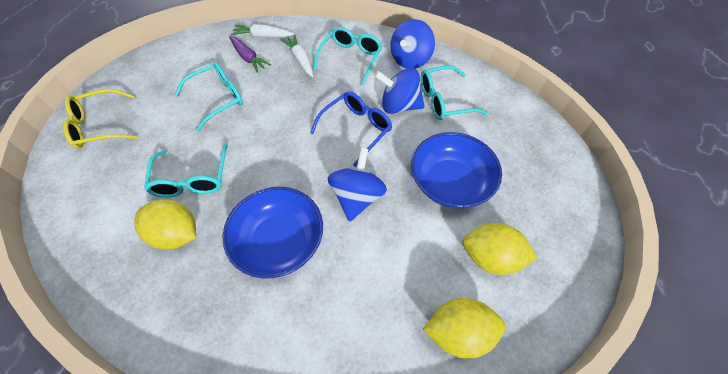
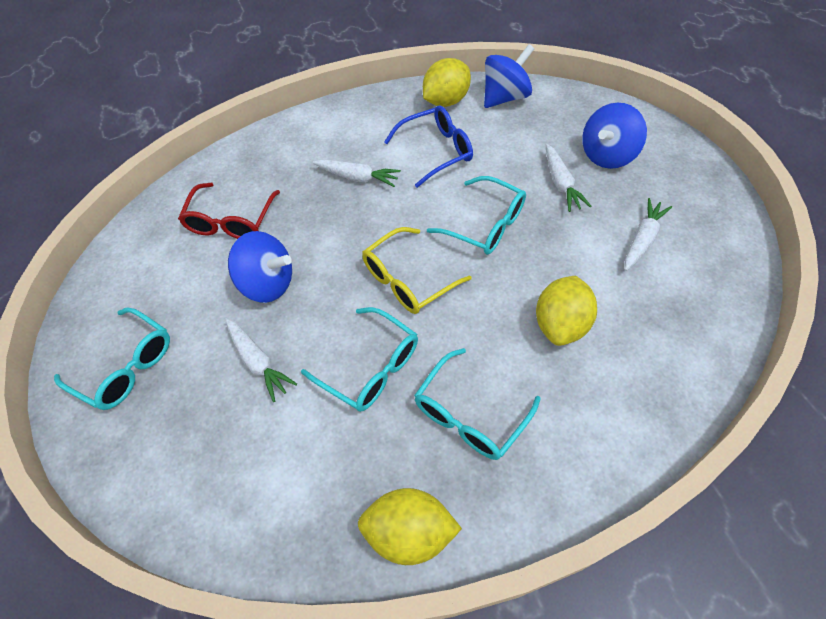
blue bowl: [223,187,323,279] [411,132,502,208] = 2 -> none = 0
purple carrot: [229,36,271,73] = 1 -> none = 0
red glasses: none = 0 -> [178,183,280,239] = 1
white carrot: [231,24,294,37] [281,35,313,77] = 2 -> [225,318,297,402] [313,160,401,187] [546,144,591,212] [625,198,672,271] = 4

